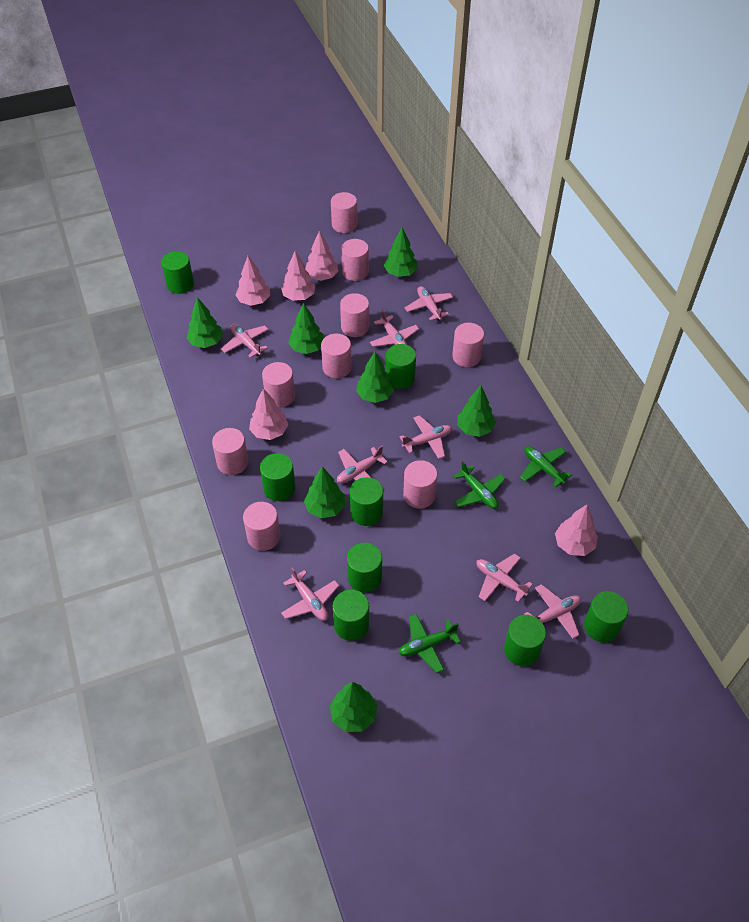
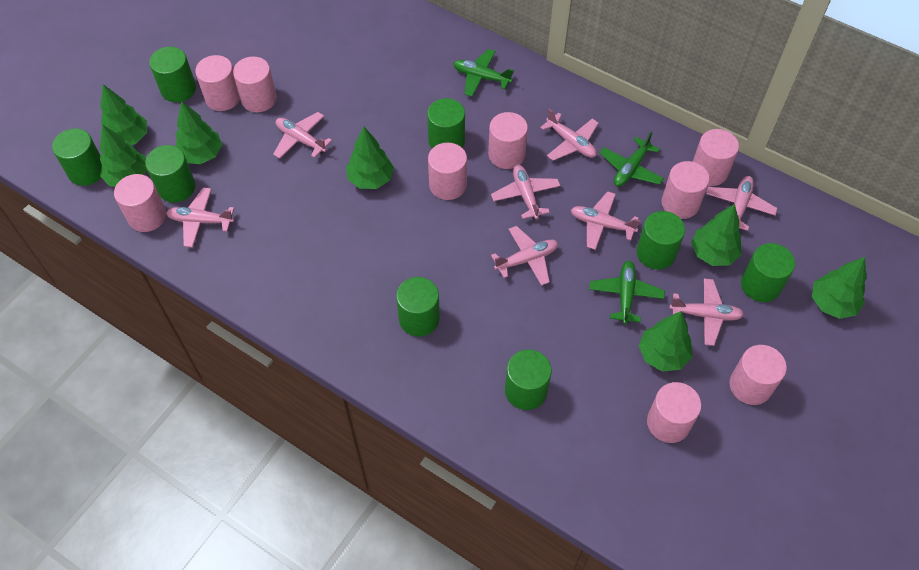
pink tree: [235,256,270,306] [249,388,288,440] [281,251,316,301] [305,231,338,281] [555,505,598,556] = 5 -> none = 0

